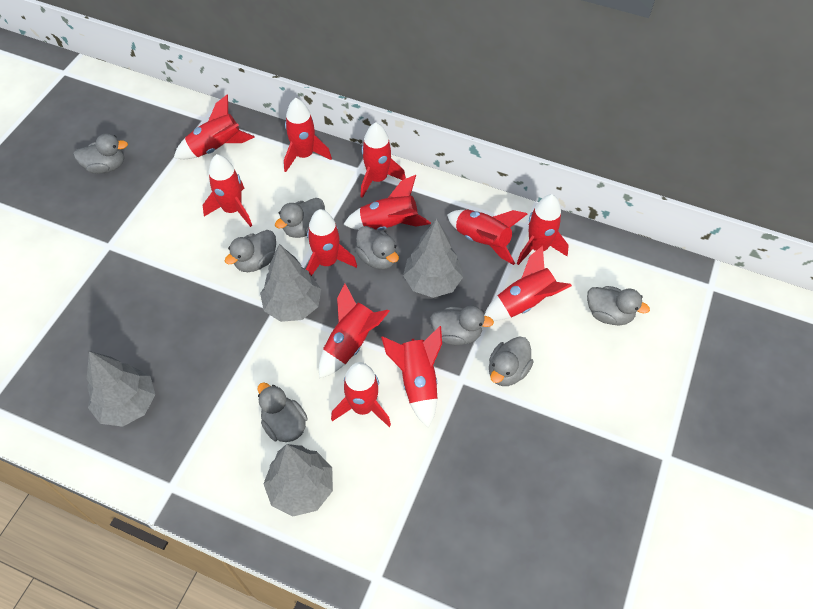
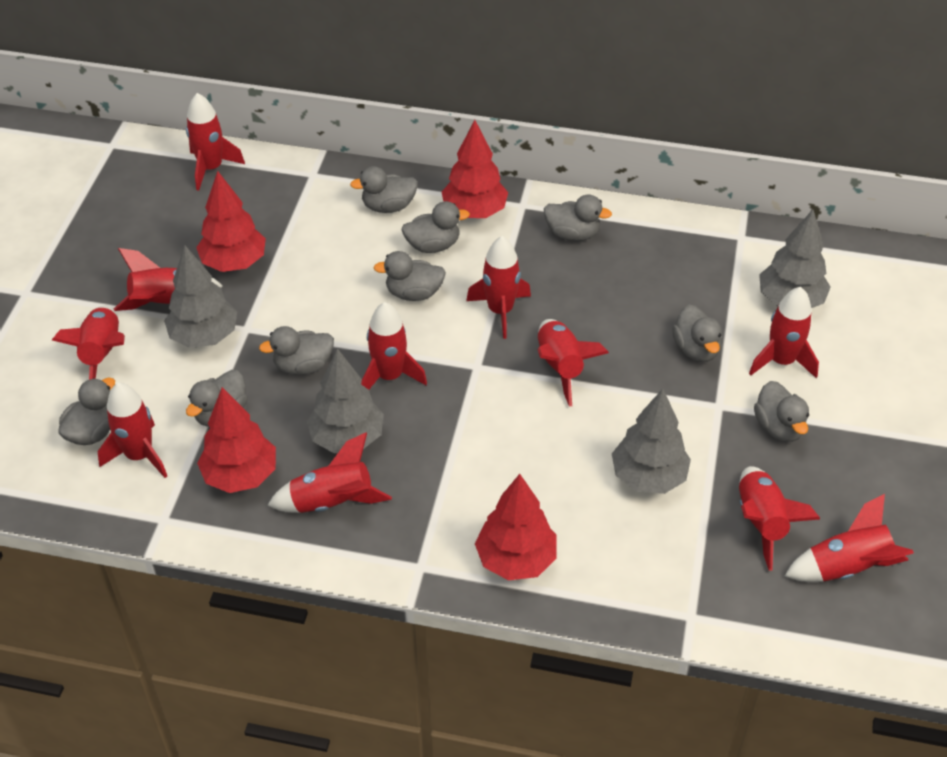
grey duck: [73,133,128,174] [225,230,276,272] [257,382,308,442] [275,198,325,238] [355,226,399,270] [430,306,494,345] [489,336,534,386] [587,286,650,325] = 8 -> [58,377,115,445] [186,370,248,427] [259,326,334,375] [350,166,418,213] [373,251,446,301] [402,201,470,253] [544,194,612,241] [672,305,722,362] [754,381,809,442] = 9
red rocket: [174,94,255,159] [203,154,252,227] [284,98,332,172] [306,209,357,276] [319,284,390,378] [331,362,391,427] [343,175,431,230] [361,122,406,198] [381,326,442,428] [447,210,527,265] [484,246,572,321] [517,194,569,265] = 12 -> [52,305,125,380] [98,383,167,478] [114,248,223,311] [186,93,245,191] [268,432,392,513] [361,302,427,390] [466,236,531,339] [537,319,609,406] [739,466,820,571] [749,287,819,378] [785,494,914,582] = 11
red tree: none = 0 -> [196,171,266,272] [197,387,276,493] [442,120,508,218] [475,474,557,580] = 4

